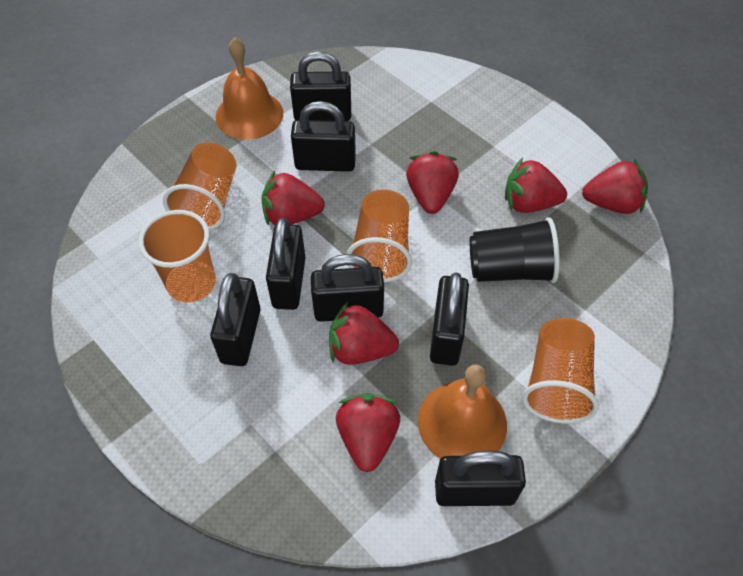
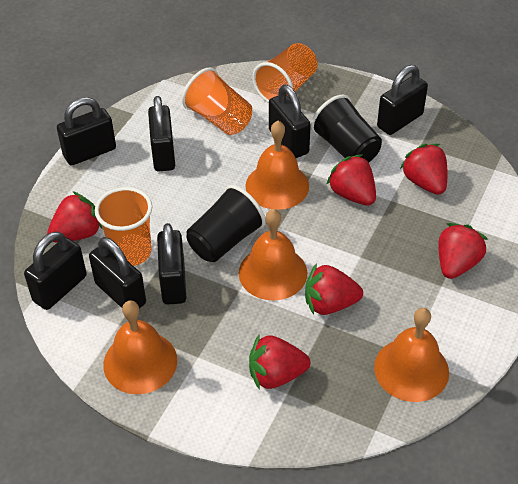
black cup: [469,217,560,283] = 1 -> [187,185,266,262] [311,95,382,162] = 2
orange bell: [215,37,283,140] [418,364,507,459] = 2 -> [103,300,177,394] [239,209,307,301] [245,121,309,210] [374,308,449,402] = 4
orange cup: [139,210,216,303] [163,142,237,230] [347,190,412,282] [522,318,599,424] = 4 -> [95,187,152,266] [182,67,252,135] [252,43,318,103] = 3

